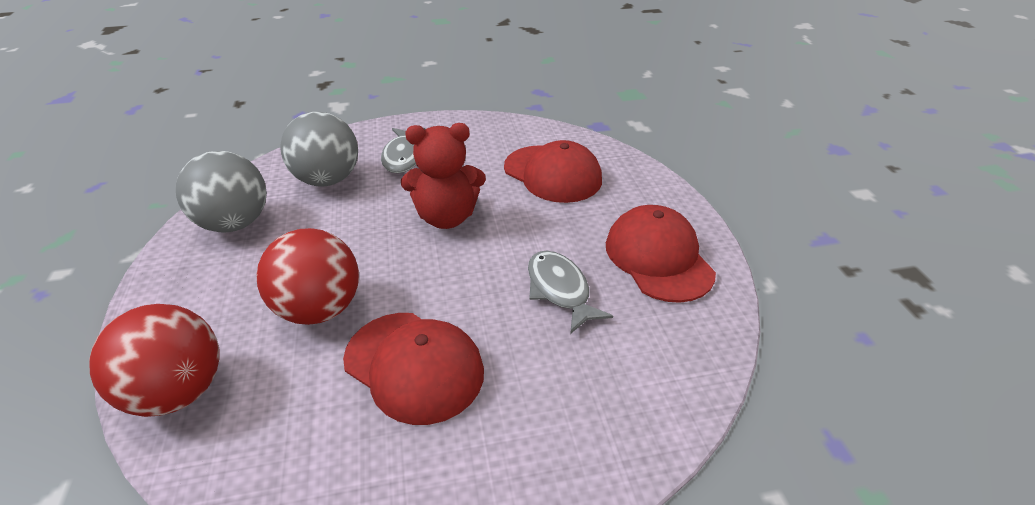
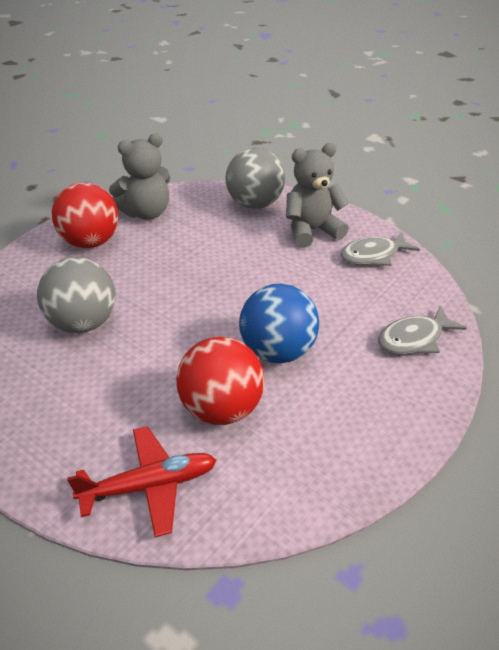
blue ball: none = 0 -> [239,283,319,363] = 1
grey teddy bear: none = 0 -> [109,133,170,219] [286,143,349,248] = 2
red cap: [343,313,484,425] [504,140,602,203] [606,205,716,303] = 3 -> none = 0
red plane: none = 0 -> [67,426,216,537] = 1
red teddy bear: [401,123,486,229] = 1 -> none = 0

